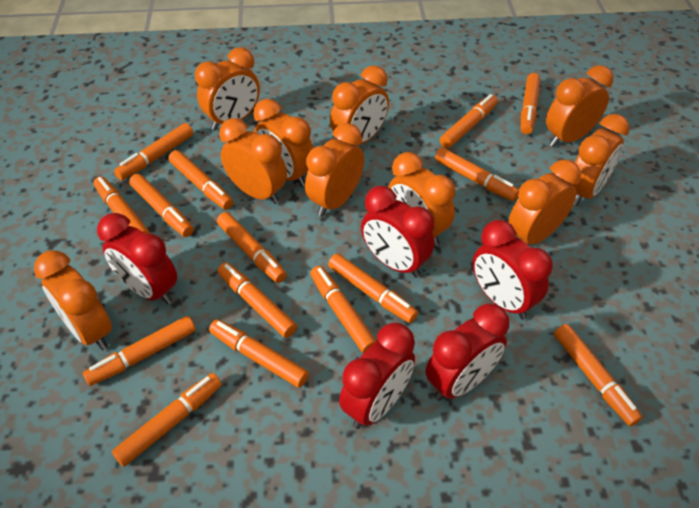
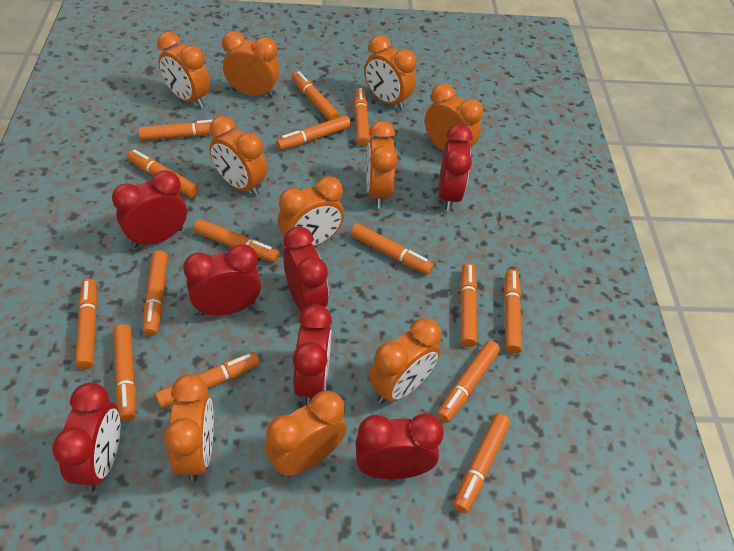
red clock: [97,213,177,305] [339,323,415,429] [361,186,435,278] [425,304,509,401] [473,220,553,320] = 5 -> [52,383,120,492] [112,170,187,248] [183,244,261,315] [283,226,329,312] [293,304,332,405] [356,414,444,479] [438,124,473,211] = 7

